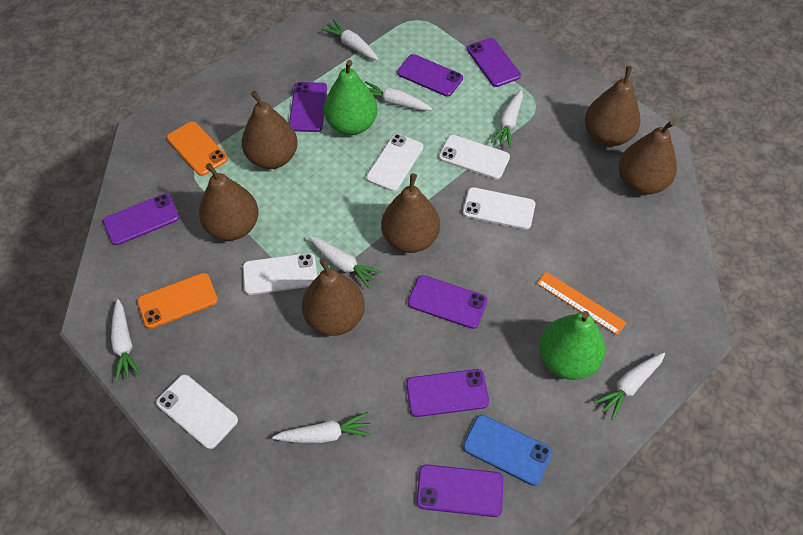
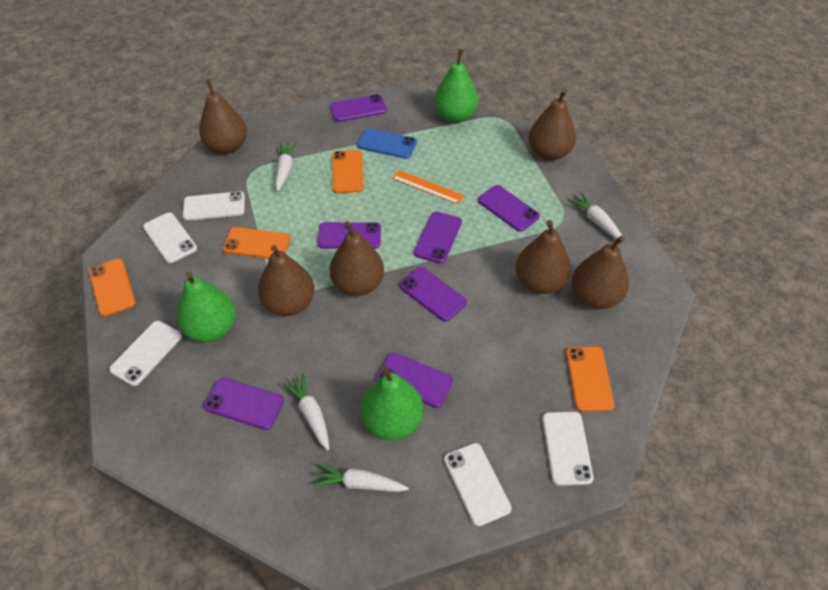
green pear: [324,60,378,135] [539,311,605,380] = 2 -> [176,271,236,342] [361,365,423,440] [434,49,478,123] = 3
orange phone: [137,273,218,329] [167,121,228,176] = 2 -> [89,259,135,317] [223,227,290,259] [332,150,364,193] [566,346,614,412] = 4
white carrot: [111,299,140,382] [272,412,372,443] [308,236,383,289] [321,20,379,60] [365,82,432,111] [491,90,523,148] [594,353,665,420] = 7 -> [275,142,297,191] [283,373,329,450] [312,463,409,492] [568,192,624,242] = 4

